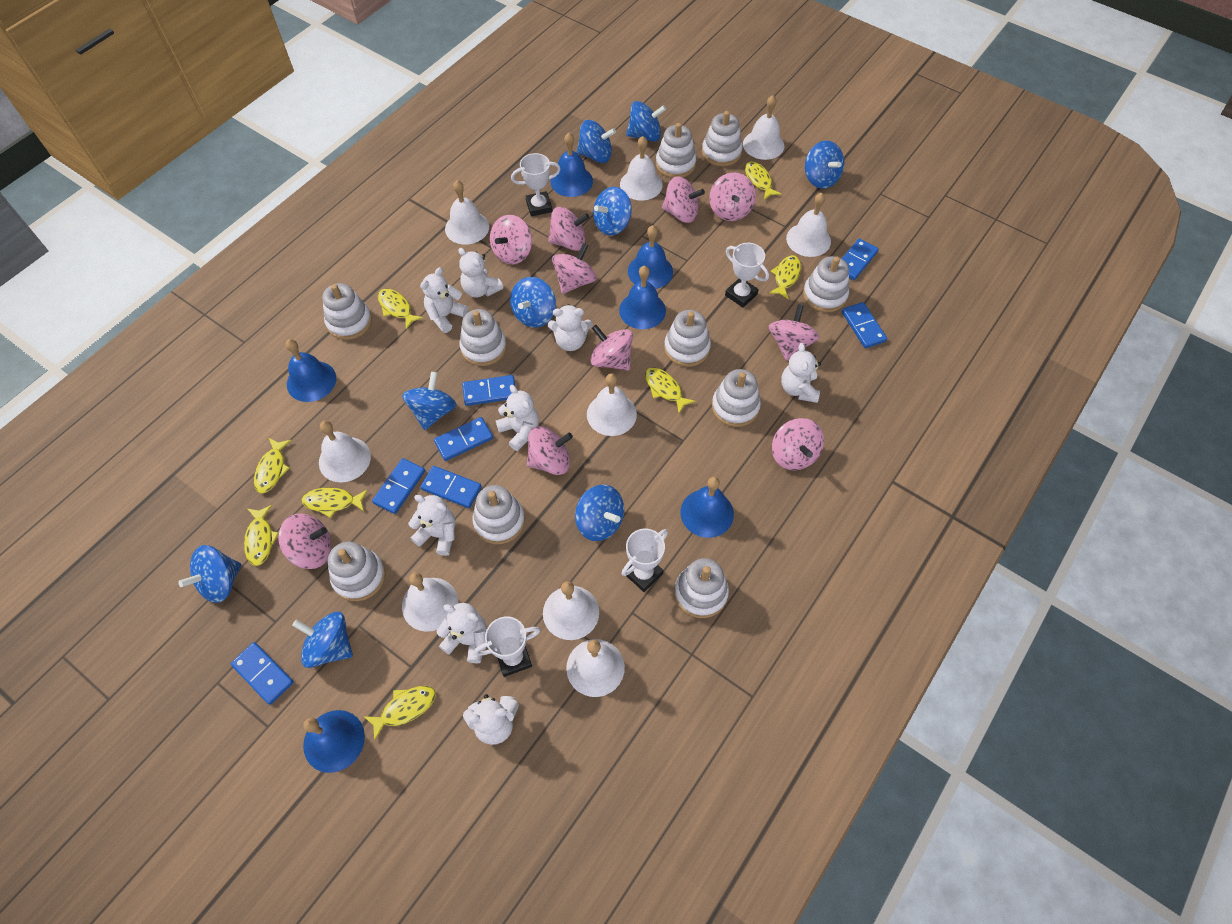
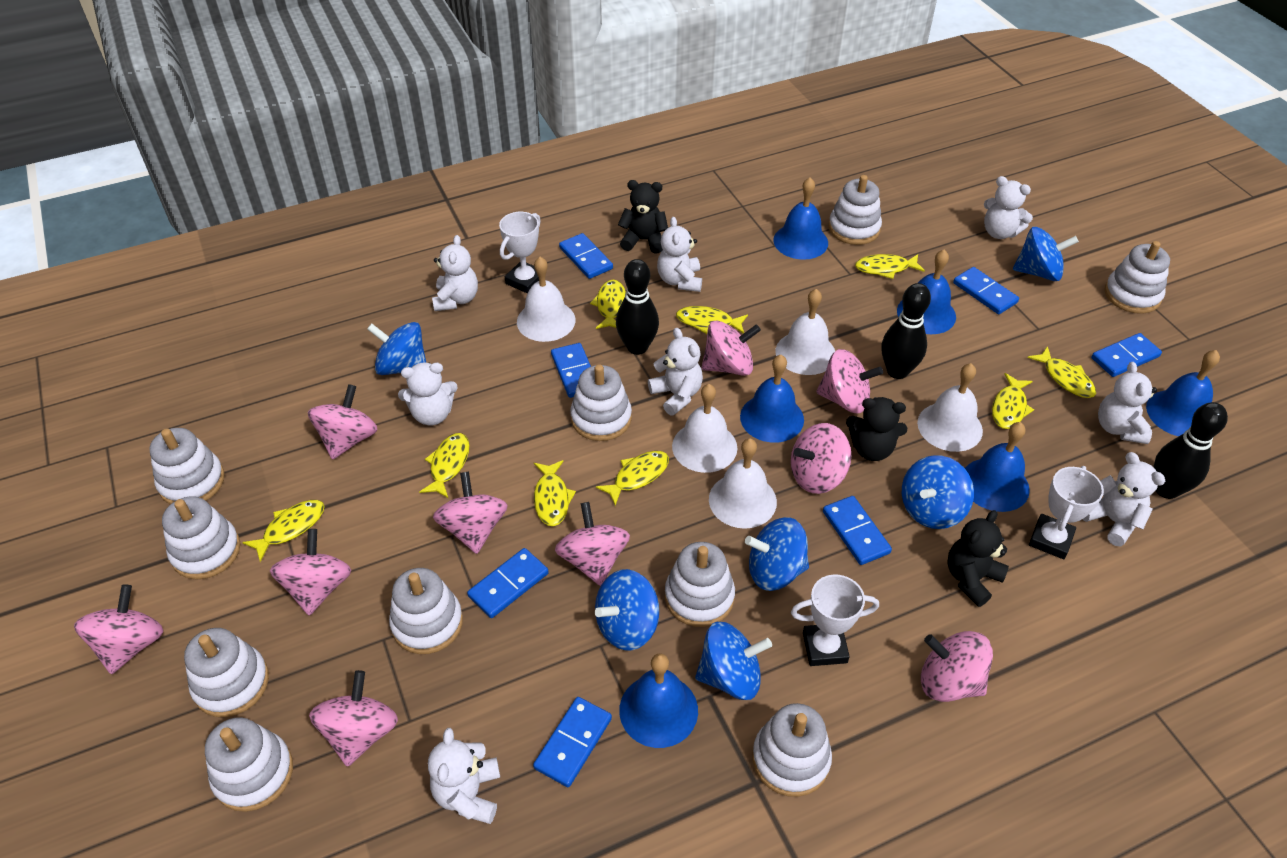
black bowling pin: none = 0 -> [616,259,659,355] [882,283,931,379] [1154,402,1228,499] = 3
black teddy bear: none = 0 -> [618,180,668,254] [846,397,907,461] [947,510,1009,607] = 3
blue spinning top: [178,545,241,603] [292,612,353,668] [402,372,456,430] [510,277,556,328] [575,485,624,541] [577,120,616,163] [593,187,632,236] [626,101,666,142] [805,141,844,189] = 9 -> [367,322,426,375] [595,569,659,650] [695,622,772,700] [745,517,809,591] [902,455,974,529] [1013,227,1079,281] = 6
white bell: [319,420,371,483] [402,572,458,632] [445,180,489,245] [543,581,599,640] [566,639,625,697] [587,373,637,436] [620,136,663,200] [743,95,784,160] [786,193,831,257] = 9 -> [517,257,575,342] [672,384,737,473] [709,438,777,529] [775,289,835,375] [917,363,983,452] = 5
white trophy: [474,616,541,677] [511,153,561,216] [621,529,668,592] [725,243,769,308] = 4 -> [499,212,541,294] [791,575,879,666] [1029,466,1104,559] = 3
yellow fish: [244,505,279,566] [254,438,292,494] [302,487,368,518] [364,686,436,741] [378,289,423,329] [645,367,695,413] [745,161,781,200] [769,255,801,300] = 8 -> [242,500,325,562] [419,433,469,498] [534,460,576,526] [590,280,626,329] [596,451,669,506] [676,306,748,334] [855,254,925,279] [992,373,1034,429] [1027,346,1096,398] = 9

